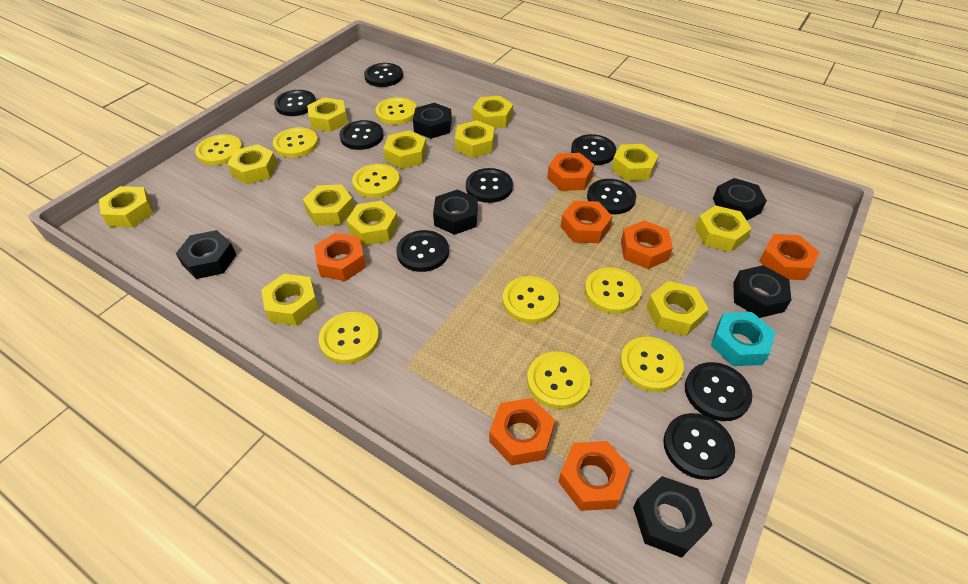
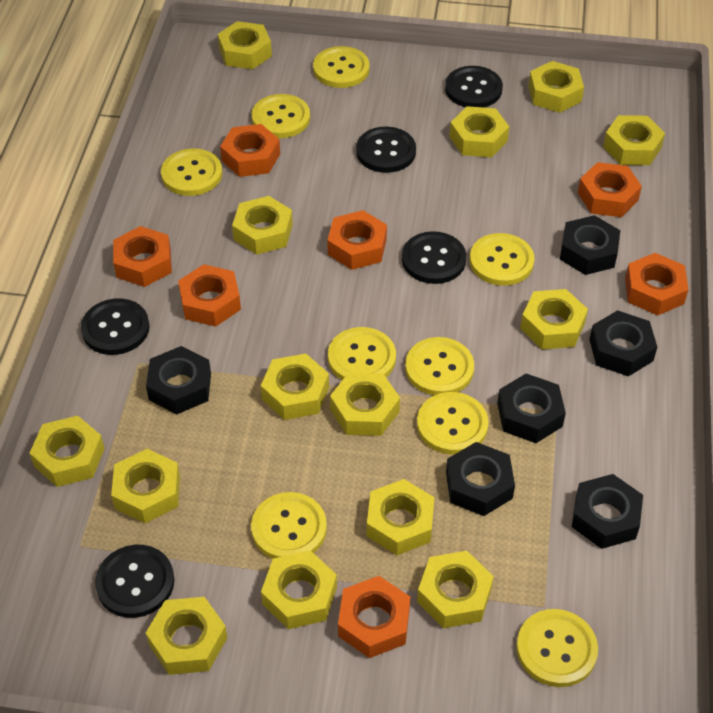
black button: [274,90,316,116] [339,120,384,150] [364,63,403,87] [396,230,449,272] [466,168,513,203] [571,134,616,165] [587,179,636,214] [663,413,735,480] [685,362,752,421] = 9 -> [81,298,150,355] [95,545,174,618] [356,127,416,173] [402,231,466,284] [445,66,503,108] = 5
turquoise nut: [711,312,775,366] = 1 -> none = 0
yellow nut: [99,186,154,228] [227,144,277,185] [261,274,319,326] [303,184,354,226] [307,97,348,132] [346,201,399,246] [383,130,427,169] [455,120,494,158] [472,96,513,129] [611,144,658,181] [647,281,709,336] [695,205,752,252] = 12 -> [30,416,105,487] [111,449,180,523] [146,597,227,675] [218,21,272,69] [232,196,293,255] [261,354,329,420] [261,551,337,629] [330,372,400,436] [367,479,434,555] [417,551,494,628] [450,106,509,158] [520,289,588,349] [528,61,584,113] [603,115,665,165] = 14

